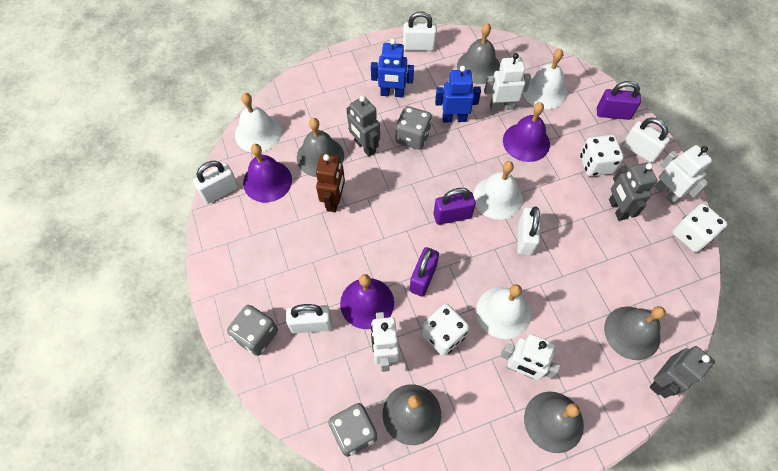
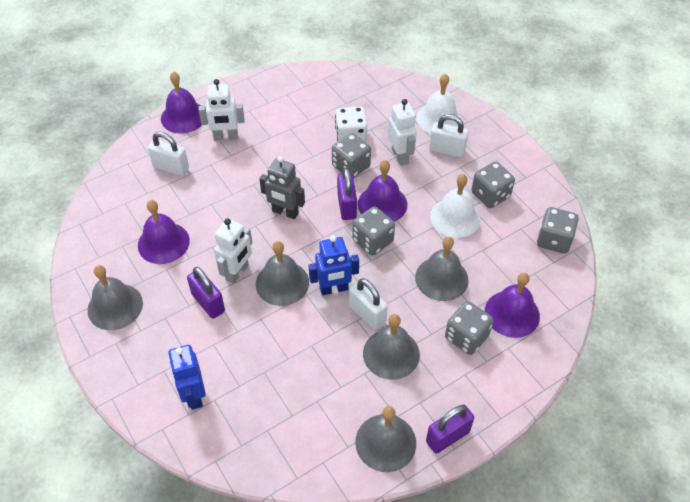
brown robot: [316,154,345,212] = 1 -> none = 0
grey dice: [227,305,278,356] [328,403,377,457] [396,106,432,150] = 3 -> [332,133,371,178] [352,206,395,256] [445,301,494,355] [471,162,515,208] [537,207,579,254] = 5
grey robot: [347,96,380,157] [609,163,657,221] [650,346,715,398] = 3 -> [260,156,305,219] = 1
purple bell: [243,144,292,203] [340,274,394,329] [503,102,550,162] = 3 -> [138,200,190,264] [161,71,202,133] [358,160,407,222] [485,273,540,338] = 4
white bell: [235,93,282,152] [473,161,523,220] [476,284,531,339] [523,49,567,109] = 4 -> [416,73,462,134] [430,174,481,238] = 2
white dice: [421,304,469,356] [580,135,624,176] [672,204,727,252] = 3 -> [335,106,368,142] = 1
white padlock: [193,161,238,204] [286,304,332,334] [403,11,437,51] [517,206,540,256] [623,118,670,163] = 5 -> [148,132,189,176] [349,278,388,330] [429,114,468,158] = 3
white robot: [371,312,399,372] [484,53,531,111] [501,334,560,380] [655,145,713,204] = 4 -> [199,79,245,141] [214,218,252,284] [388,99,417,166] = 3

